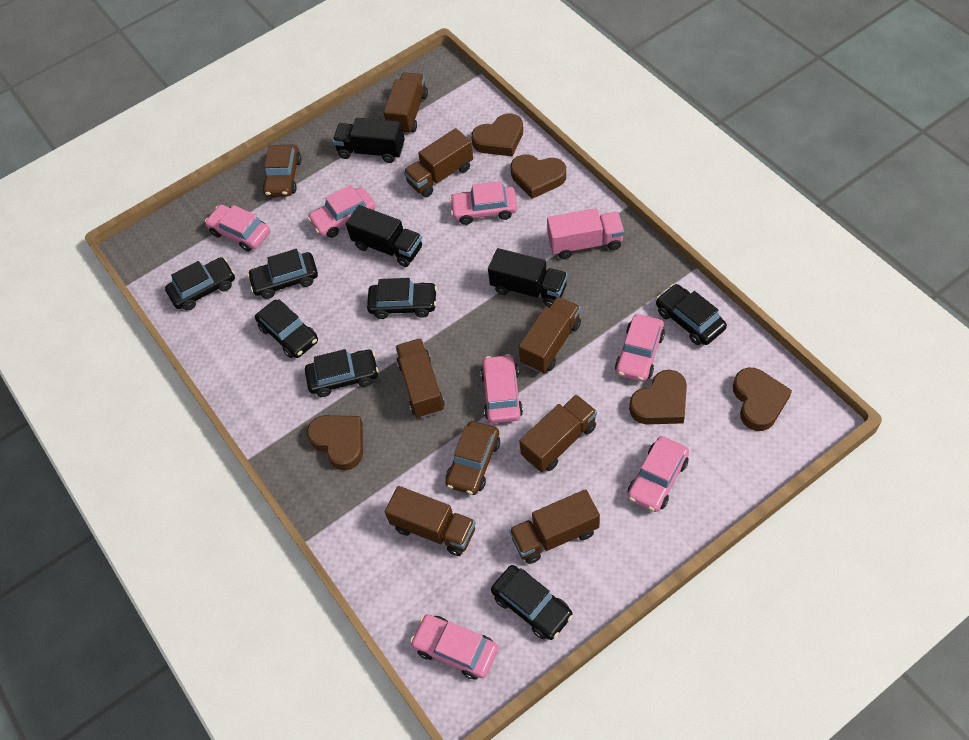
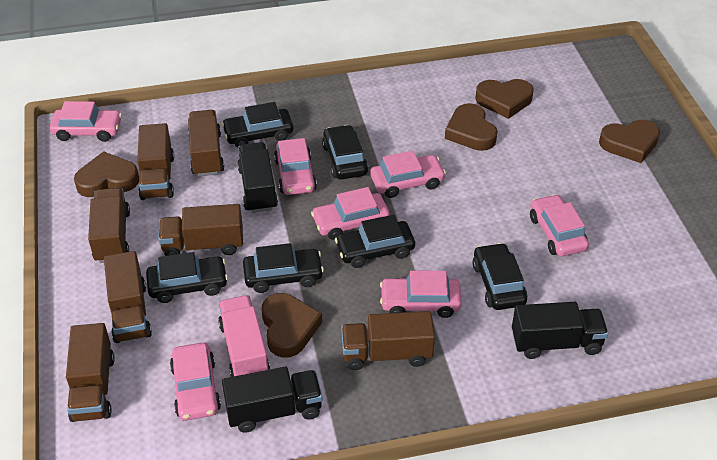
black car: [165,257,235,310] [247,249,318,299] [255,299,318,358] [305,349,379,397] [367,278,437,319] [491,565,573,640] [656,284,727,345] = 7 -> [146,252,228,303] [222,102,293,148] [243,243,324,293] [322,125,368,179] [335,215,415,268] [472,243,527,310] = 6
brown car: [262,145,301,197] [446,421,500,495] = 2 -> none = 0

